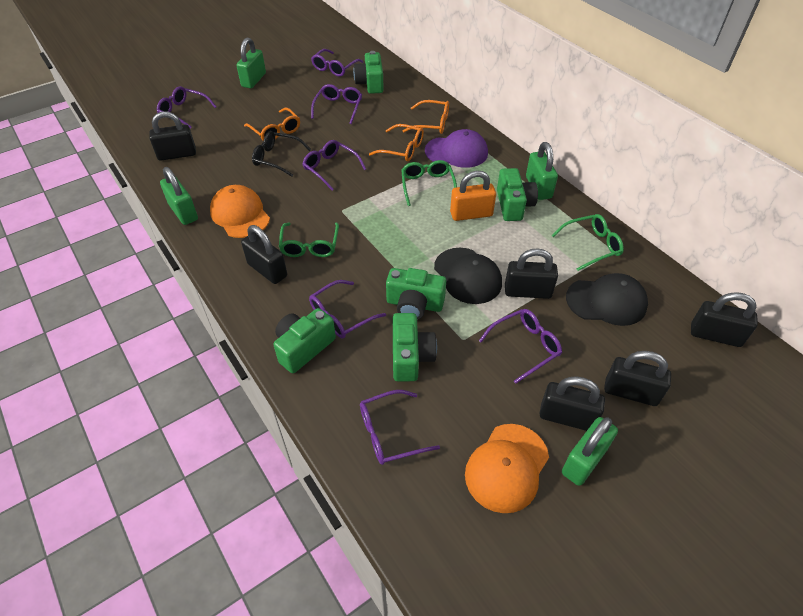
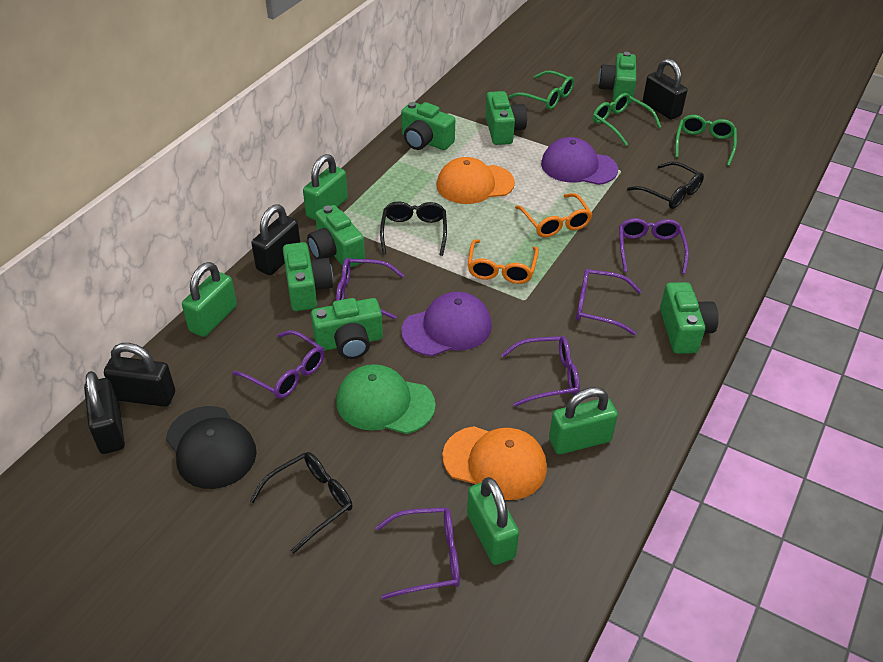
black cap: [434,248,502,304] [566,273,648,326] = 2 -> [166,406,257,489] = 1
black glasses: [252,131,311,177] = 1 -> [250,452,353,554] [380,201,447,256] [627,162,704,209] = 3
black padlock: [149,111,196,161] [241,225,287,284] [505,248,558,299] [539,376,605,431] [604,351,671,406] [691,292,758,347] = 6 -> [84,371,125,454] [104,343,175,407] [251,205,300,275] [643,58,687,120] = 4
green camera: [273,308,336,373] [353,51,384,94] [386,268,446,320] [393,313,437,382] [497,168,538,221] = 5 -> [283,242,333,311] [307,205,365,267] [311,298,383,359] [401,102,455,150] [485,91,527,145] [598,52,636,103] [660,282,719,354] = 7
green cap: none = 0 -> [336,364,436,434] = 1
orange glasses: [244,107,300,141] [369,124,424,162] [403,100,449,134] = 3 -> [468,240,539,284] [515,193,592,237] = 2
orange padlock: [450,171,496,221] = 1 -> none = 0
purple cap: [425,129,488,168] = 1 -> [401,292,492,356] [541,137,618,185] = 2
purple glasses: [157,86,217,129] [302,140,366,191] [309,280,386,339] [311,49,363,77] [311,84,362,124] [360,390,440,465] [479,309,562,384] = 7 -> [232,330,325,399] [336,258,404,319] [375,507,460,600] [501,336,580,407] [576,269,641,335] [619,218,689,274] = 6

